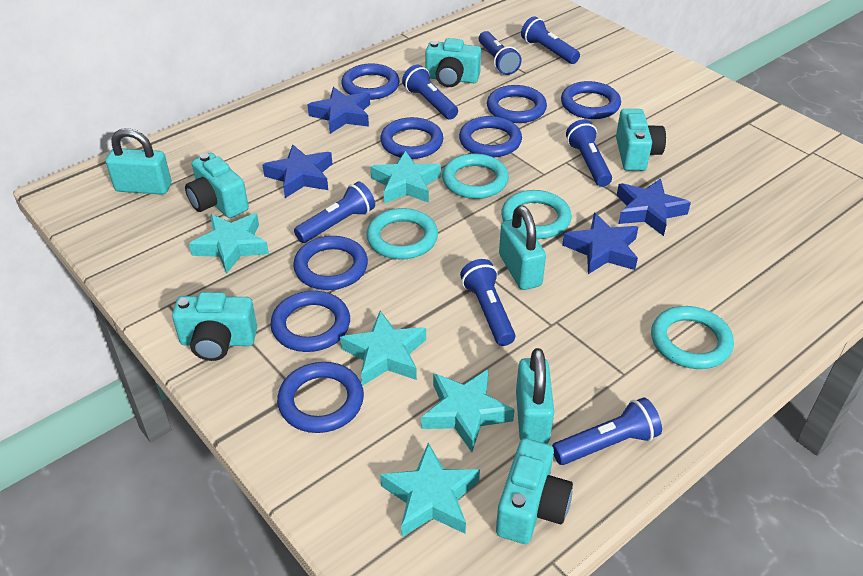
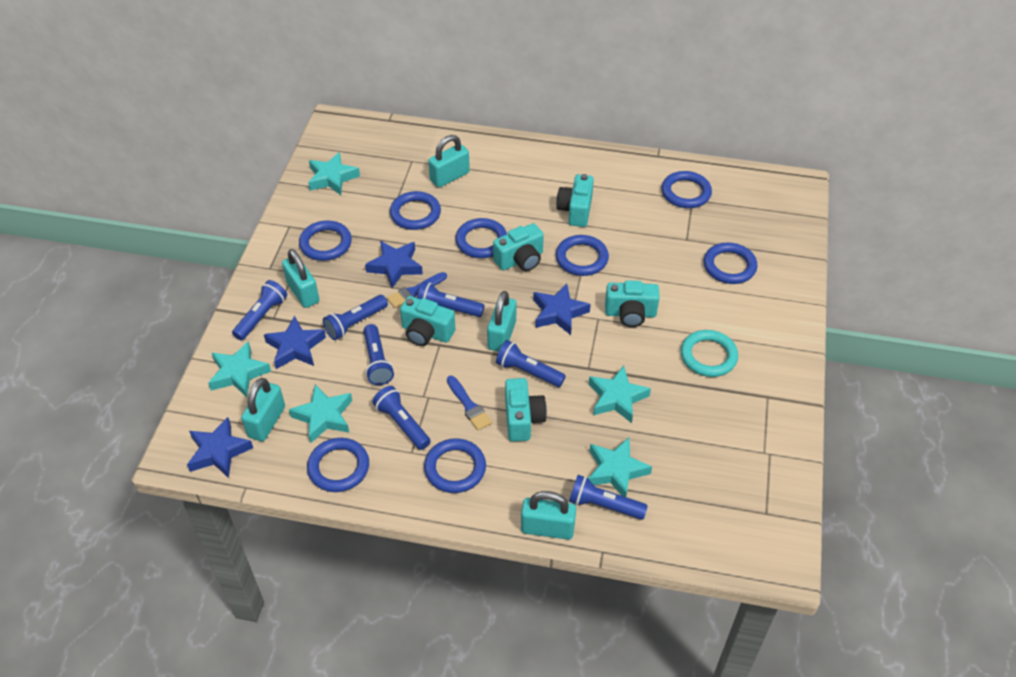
blue brush: none = 0 -> [387,272,447,308] [447,376,492,431] = 2
turquoise padlock: [106,128,172,195] [499,205,546,290] [516,348,554,444] = 3 -> [241,378,285,441] [282,249,320,308] [428,135,470,188] [487,291,516,352] [521,491,576,540] = 5
turquoise ring: [366,208,438,260] [442,154,509,199] [501,190,571,239] [651,306,734,369] = 4 -> [681,330,738,377] = 1

